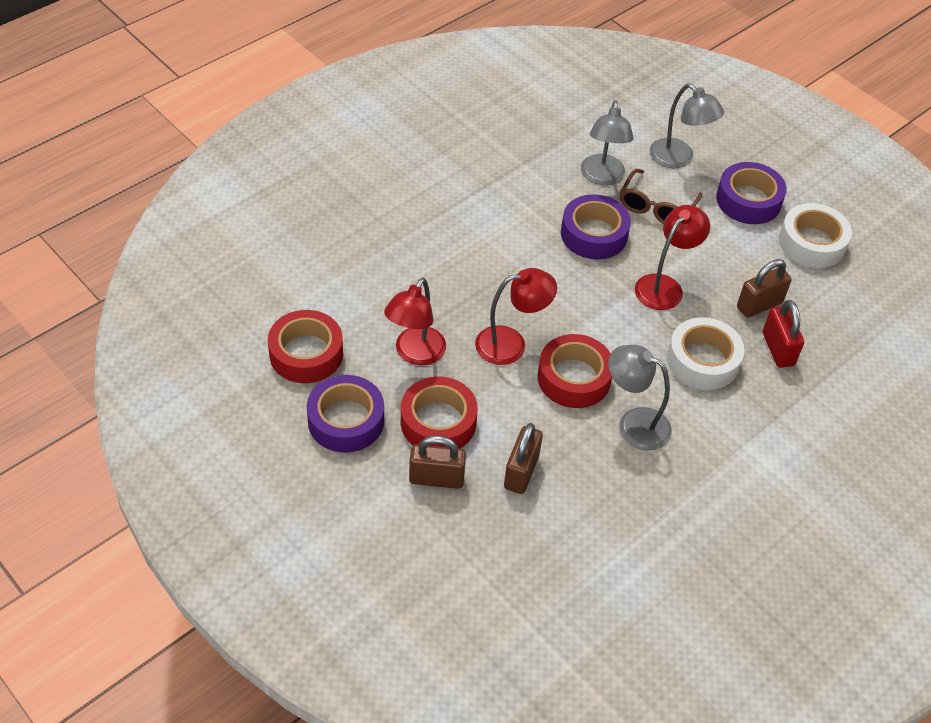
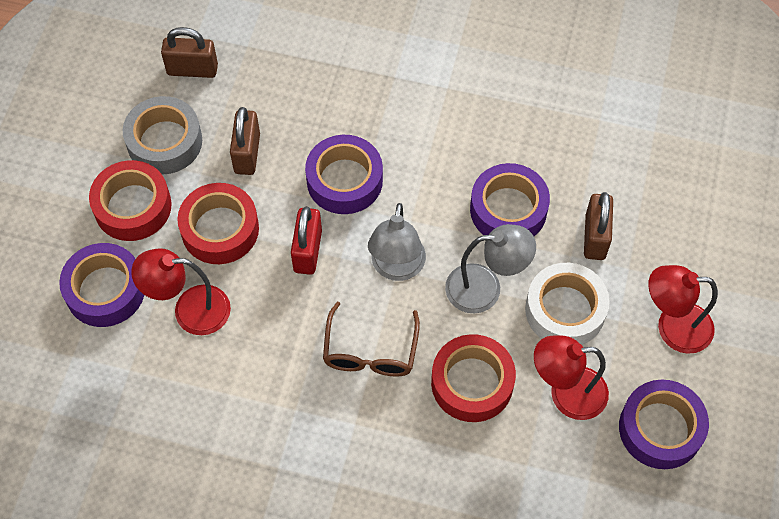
grey lamp: [581,100,634,185] [608,345,672,450] [650,84,724,168] = 3 -> [368,203,426,281] [445,224,536,314] = 2
grey tape: none = 0 -> [123,96,202,174] = 1
purple tape: [307,375,384,453] [561,194,631,260] [716,162,787,224] = 3 -> [59,243,144,327] [305,135,383,214] [470,163,550,236] [619,380,709,469] = 4
white tape: [667,317,744,390] [779,203,852,268] = 2 -> [525,263,610,345] = 1

